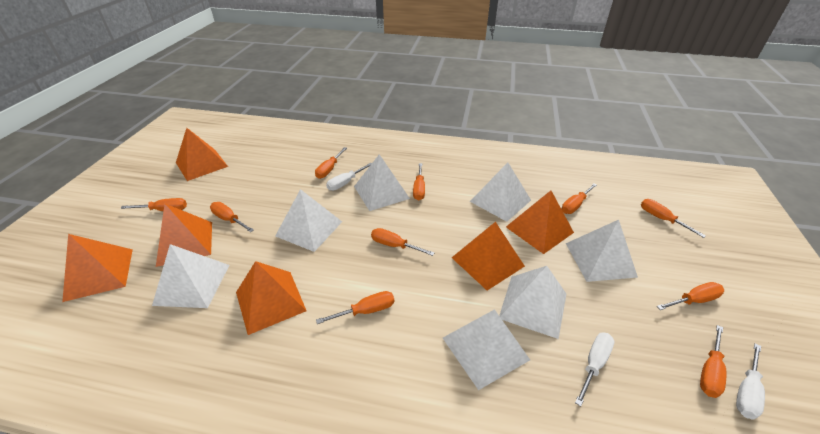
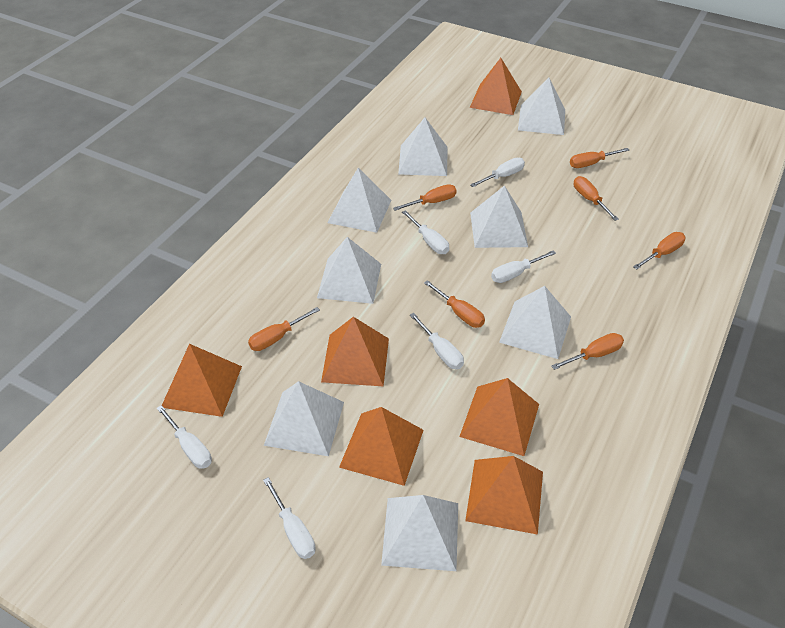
orange screwdriver: [121,198,187,211] [210,202,254,232] [315,147,347,179] [316,291,394,324] [371,228,435,256] [413,163,425,200] [562,183,597,214] [641,199,706,238] [657,282,724,310] [700,325,726,398] = 10 -> [248,307,320,351] [393,184,457,211] [424,280,485,328] [551,333,624,370] [570,148,629,168] [574,176,619,221] [633,232,686,270] = 7
white pyramid: [152,244,229,308] [275,189,342,252] [354,154,410,211] [443,309,530,390] [470,163,531,222] [499,266,566,339] [566,220,638,282] = 7 -> [264,381,344,456] [317,237,381,304] [328,168,391,233] [381,495,458,571] [398,118,448,176] [470,185,528,248] [499,286,571,359] [518,77,565,135] = 8
white screwdriver: [326,163,372,191] [575,332,614,406] [736,343,765,420] = 3 -> [157,405,212,469] [263,477,316,559] [402,210,449,254] [410,313,464,369] [470,158,525,187] [491,250,556,283] = 6

